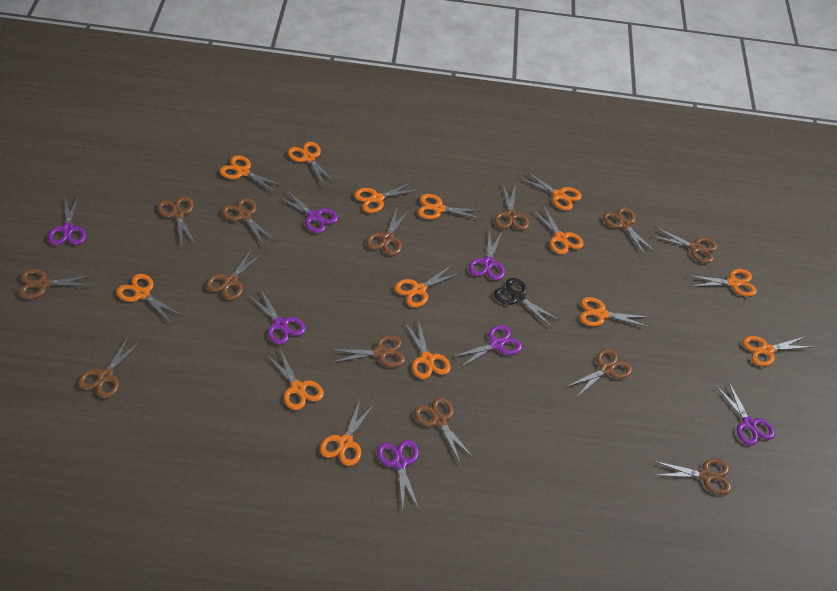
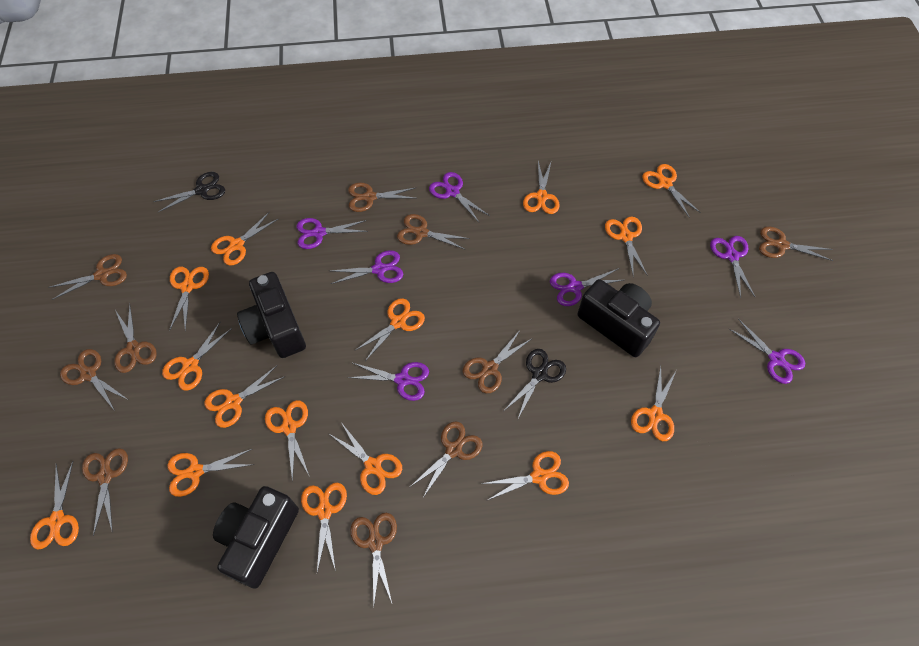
black camera: none = 0 -> [213,486,299,589] [237,272,306,358] [577,279,660,357] = 3
black scissors: [494,278,561,328] = 1 -> [153,172,225,212] [505,349,566,418] = 2
brown scissors: [18,269,95,299] [78,337,141,398] [157,197,196,247] [206,248,264,300] [221,198,276,246] [329,336,405,367] [366,208,409,256] [414,397,474,464] [494,183,529,230] [566,348,632,398] [603,207,656,255] [651,226,718,263] [653,459,732,495] = 13 -> [49,254,127,300] [60,349,128,411] [82,448,128,536] [114,304,157,373] [348,183,415,212] [350,513,397,606] [397,214,470,250] [410,421,482,499] [463,329,531,393] [759,226,833,261] = 10
orange scissors: [116,274,183,324] [220,155,284,193] [266,347,324,410] [288,142,336,186] [320,400,375,466] [354,182,420,213] [395,265,461,308] [404,319,451,379] [418,194,484,219] [519,171,582,211] [531,206,584,255] [580,297,650,328] [688,269,757,297] [743,336,812,367] = 14 -> [30,462,79,550] [162,321,232,391] [167,449,254,497] [169,267,209,331] [204,366,284,428] [211,211,278,266] [265,400,310,482] [301,483,347,572] [328,422,402,495] [354,298,425,361] [481,451,569,501] [523,160,560,214] [605,217,648,277] [631,366,676,441] [642,164,701,218] = 15

